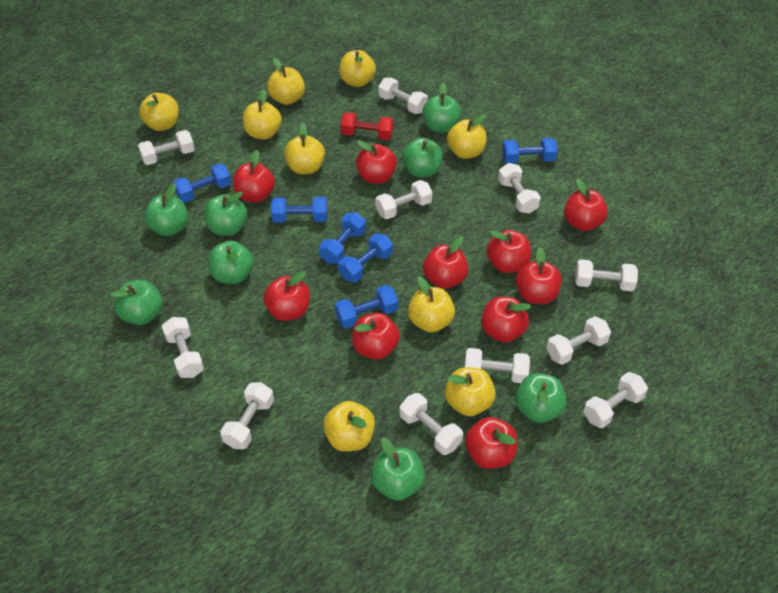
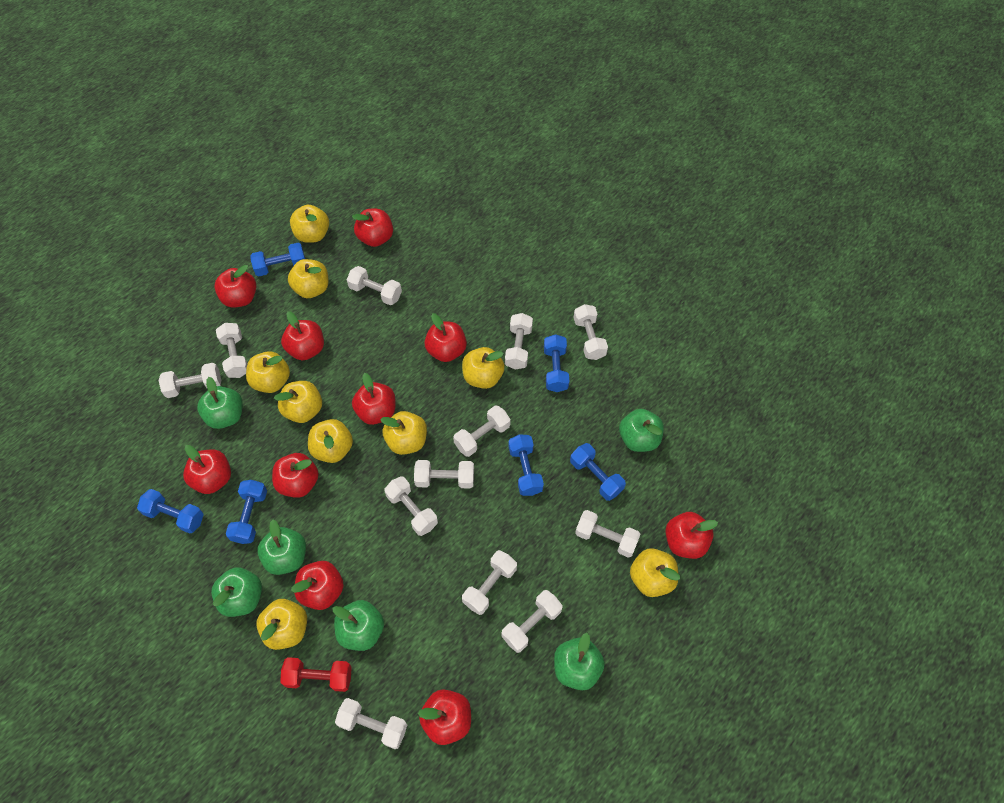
green apple: [110,280,163,325] [144,184,188,236] [204,191,247,236] [208,241,254,284] [371,438,425,501] [402,138,443,178] [422,83,461,133] [515,373,566,423] = 8 -> [197,377,243,429] [211,567,262,617] [257,520,306,575] [332,600,384,651] [554,633,605,690] [619,409,664,452] = 6
white dumbbell: [138,130,195,165] [162,317,204,378] [220,383,274,449] [376,180,432,219] [378,78,428,114] [399,393,463,455] [465,348,530,383] [498,163,541,214] [546,317,611,365] [575,259,638,291] [583,372,648,428] = 11 -> [159,363,221,398] [216,323,248,378] [335,698,407,749] [347,266,402,305] [384,476,438,536] [414,460,474,489] [453,406,510,457] [462,550,517,615] [501,590,563,653] [505,313,533,370] [573,304,608,360] [575,510,641,558] = 12

